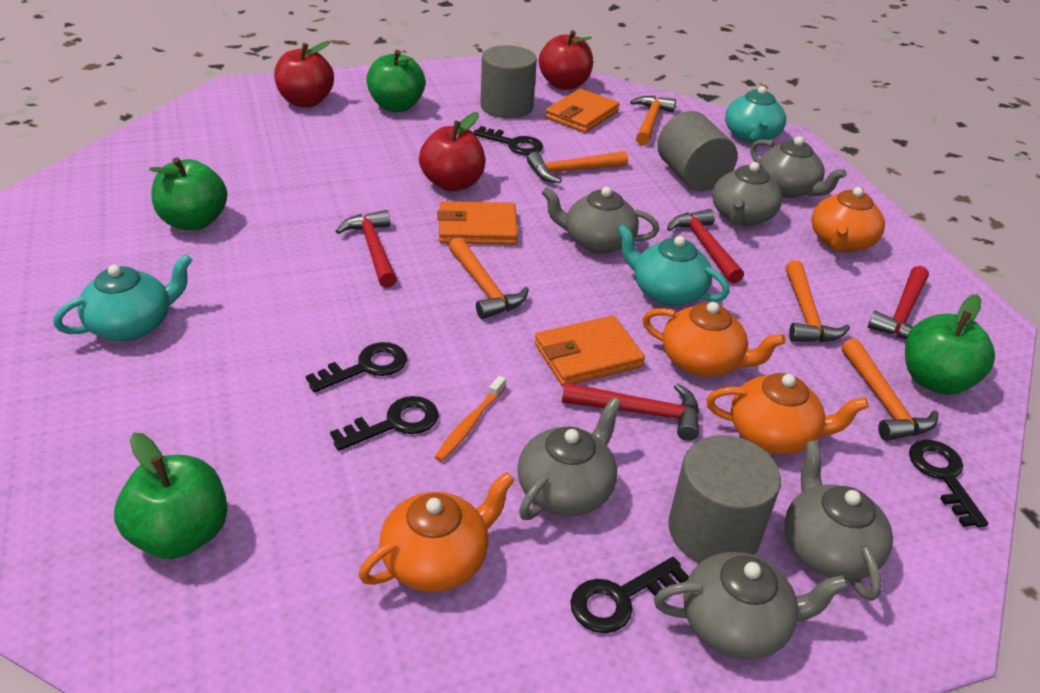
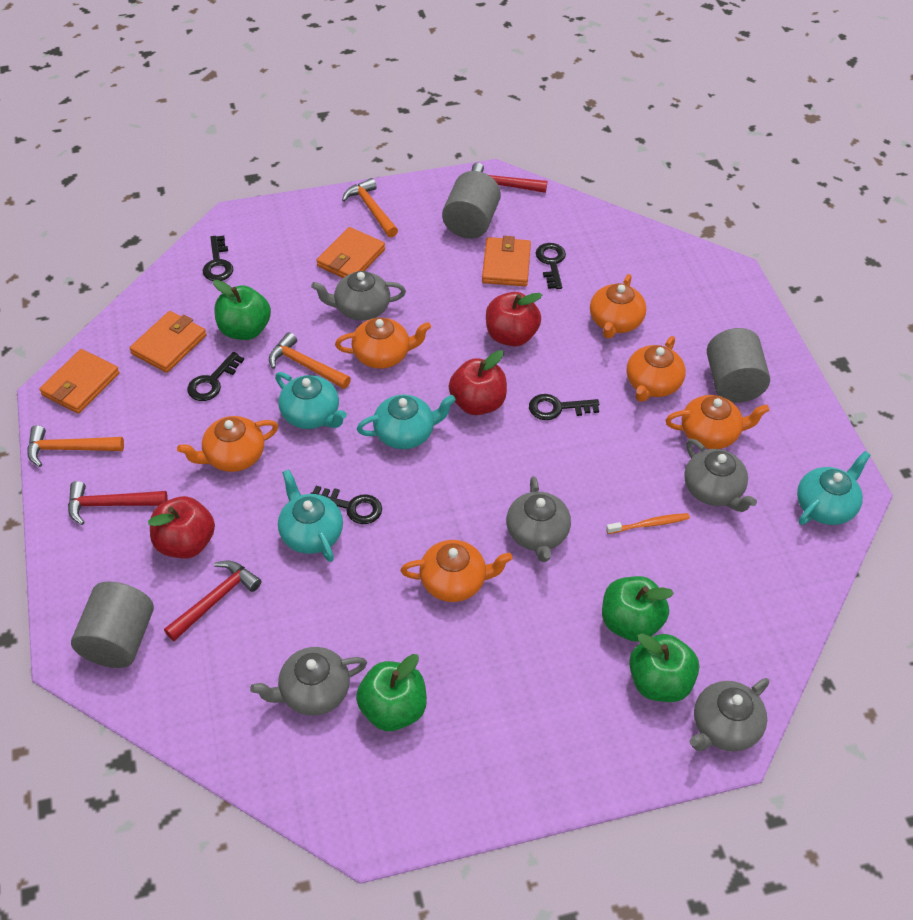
grey teapot: [517,397,622,520] [542,187,659,254] [654,552,849,660] [712,162,782,226] [750,137,847,198] [784,441,893,601] = 6 -> [250,647,367,716] [311,271,406,321] [506,476,571,562] [684,439,757,512] [689,678,769,751] = 5
orange hammer: [448,237,529,319] [527,151,628,183] [630,96,676,145] [786,260,850,342] [842,338,938,441] = 5 -> [27,425,124,467] [269,332,351,389] [342,178,398,237] = 3
orange teapot: [358,472,514,592] [643,302,786,377] [706,373,869,455] [811,187,885,252] = 4 -> [177,416,278,472] [335,318,431,369] [401,540,513,602] [590,274,646,339] [626,336,686,402] [666,395,770,449] = 6
orange wallet: [437,201,518,245] [535,316,645,386] [545,89,619,133] = 3 -> [39,349,120,414] [130,311,206,373] [316,227,385,278] [482,236,531,286] = 4
red hammer: [336,210,397,288] [562,382,699,441] [667,209,744,284] [868,266,929,339] = 4 -> [68,481,168,525] [164,561,261,641] [472,163,547,193] = 3
turquoise teapot: [53,254,192,341] [617,224,730,306] [725,86,786,144] = 3 -> [275,372,347,429] [278,469,343,562] [357,395,456,449] [797,451,871,525] = 4

